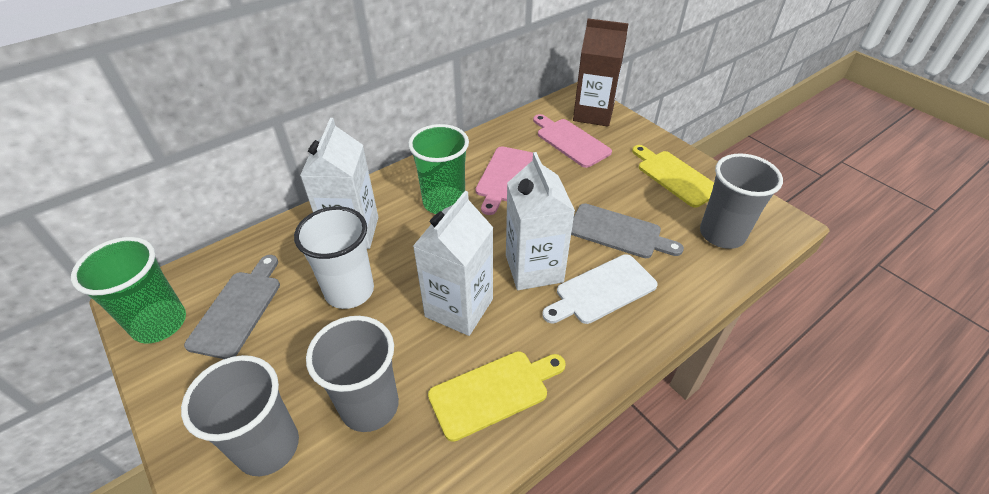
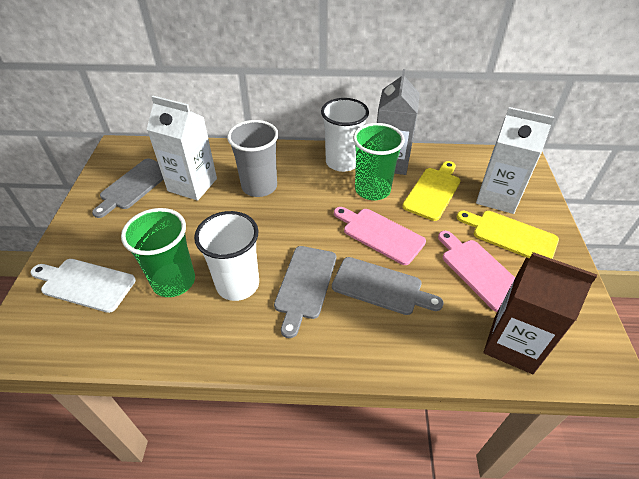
grey carton: none = 0 -> [377,69,420,175] = 1
grey cup: [181,355,299,476] [306,316,399,432] [700,153,783,249] = 3 -> [227,120,278,197] = 1
grey cutting board: [184,255,280,359] [571,204,684,258] = 2 -> [92,158,164,218] [274,246,336,338] [332,257,443,315] = 3
white carton: [300,118,378,249] [413,191,493,336] [506,152,575,290] = 3 -> [147,96,217,201] [476,107,554,214] = 2
white cup: [294,206,374,309] = 1 -> [194,211,259,301] [321,98,369,172] = 2

